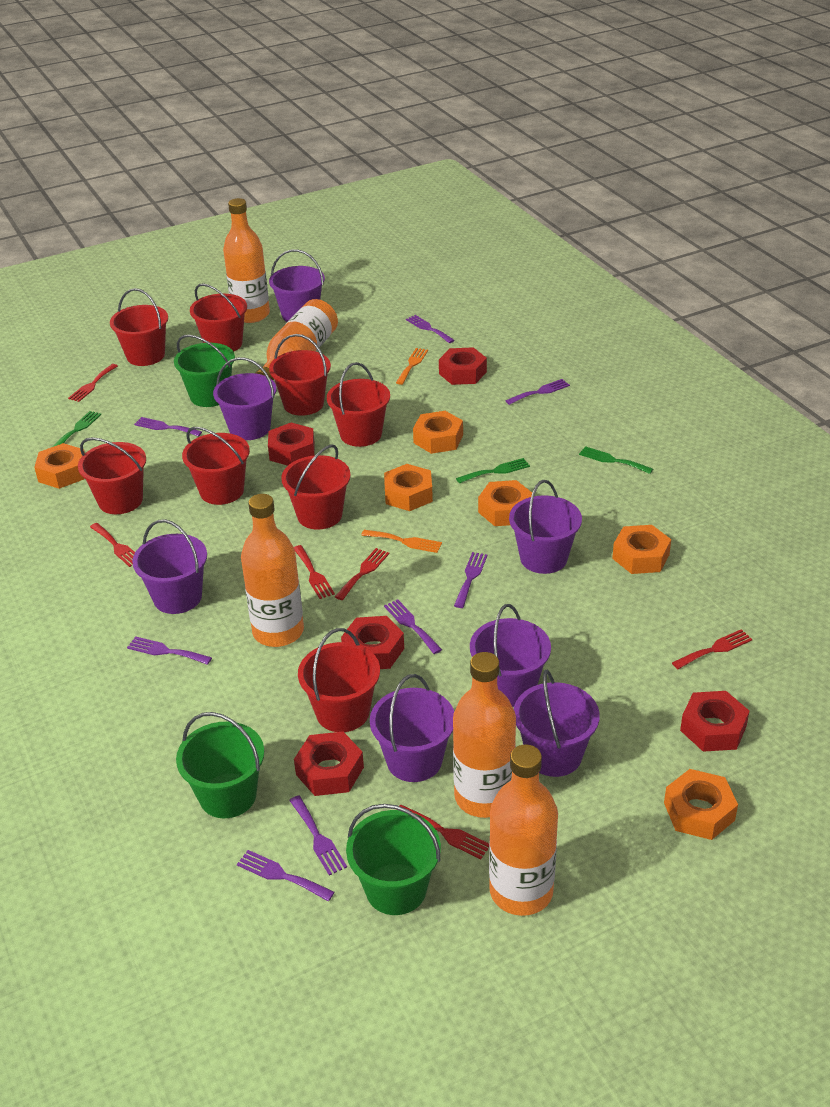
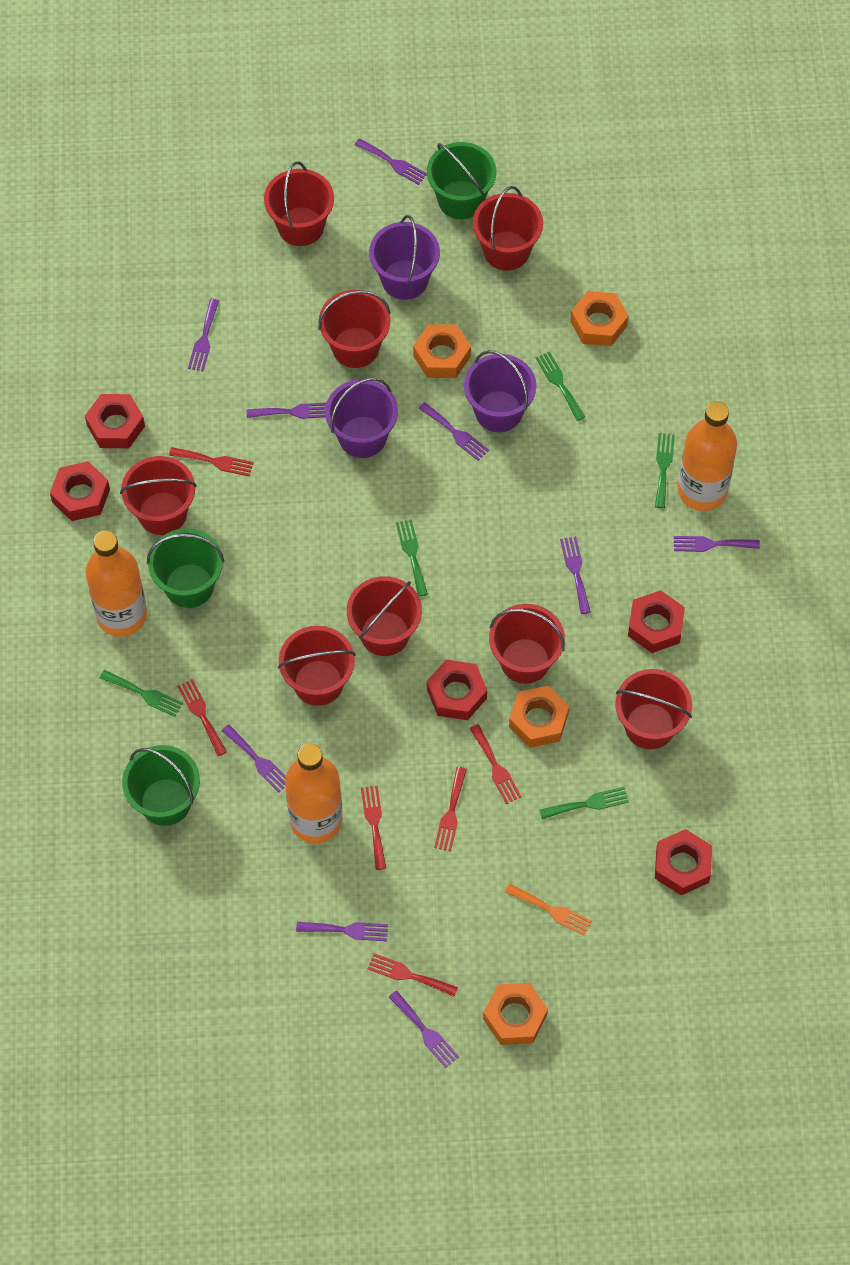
green fork: [53,411,101,447] [456,458,530,483] [579,446,653,474] = 3 -> [100,670,183,717] [396,519,428,597] [536,351,585,421] [539,787,629,819] [655,433,675,508] = 5
orange bottle: [223,198,270,323] [241,494,304,647] [255,299,338,381] [453,652,516,818] [489,744,558,916] = 5 -> [86,530,147,637] [285,743,342,843] [678,401,737,511] = 3
orange fork: [361,530,442,553] [396,348,428,385] = 2 -> [505,884,592,936] = 1
orange nut: [34,443,85,489] [384,464,433,511] [413,411,463,454] [478,480,532,526] [612,525,671,574] [664,769,738,840] = 6 -> [413,324,471,378] [483,983,548,1045] [509,686,569,748] [570,291,629,346] = 4
purple bucket: [132,519,207,614] [213,357,276,440] [269,249,325,322] [370,674,454,782] [470,604,551,707] [509,480,582,574] [514,670,600,777] = 7 -> [325,378,398,458] [369,215,440,300] [464,350,536,432] = 3
purple fork: [127,636,212,665] [134,417,202,437] [237,850,335,901] [289,795,347,875] [384,599,442,654] [406,315,455,343] [454,552,488,608] [505,379,570,405] = 8 -> [188,299,219,371] [222,724,286,792] [246,403,326,419] [296,922,388,941] [354,138,427,185] [389,991,459,1068] [418,402,489,461] [560,536,591,614] [674,536,760,552] = 9

